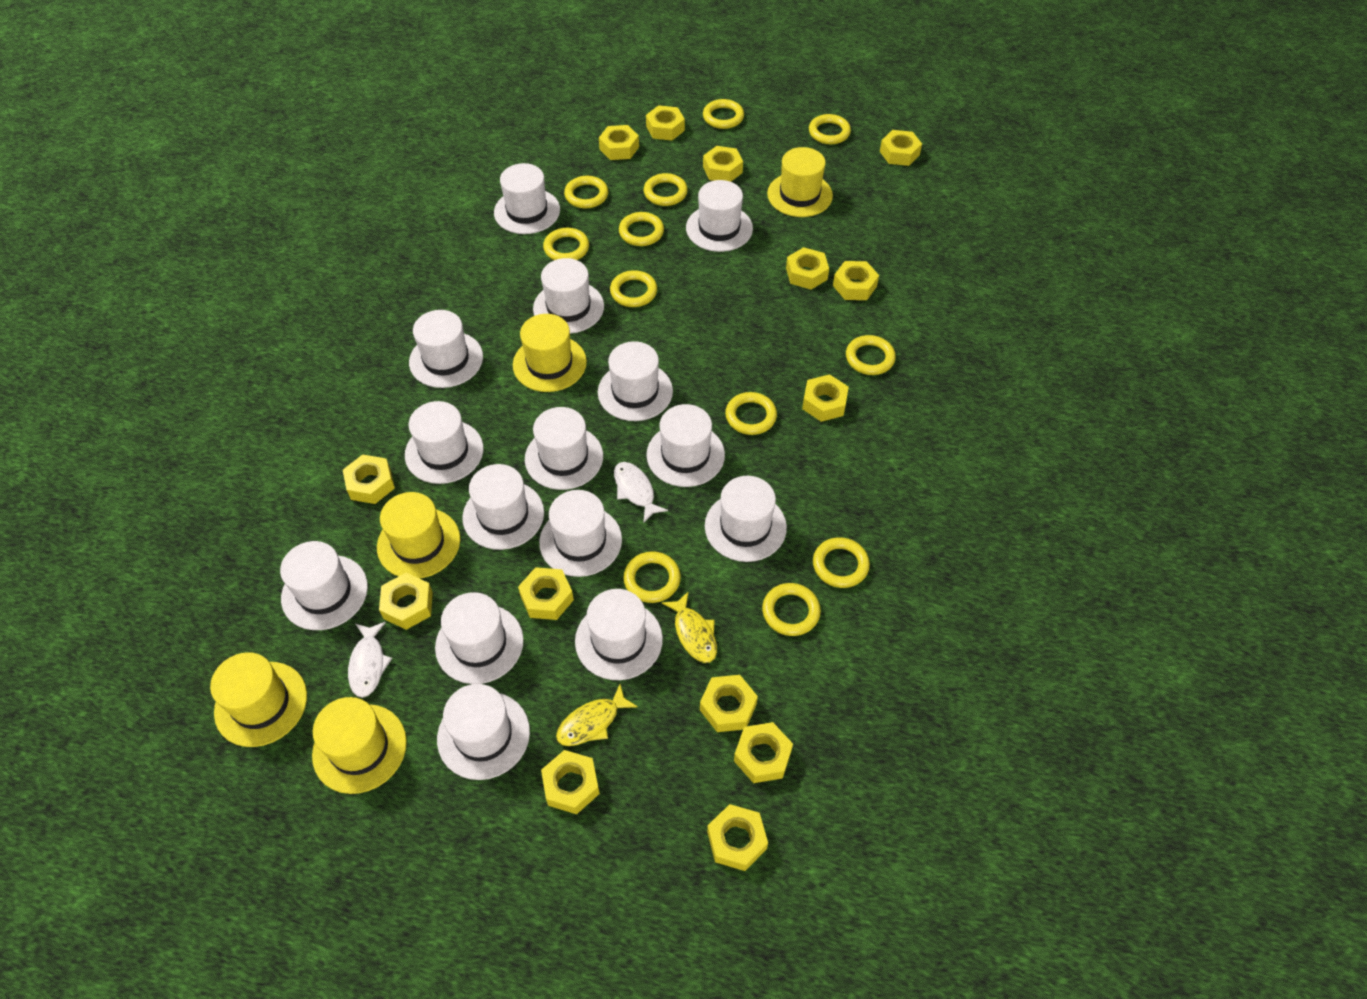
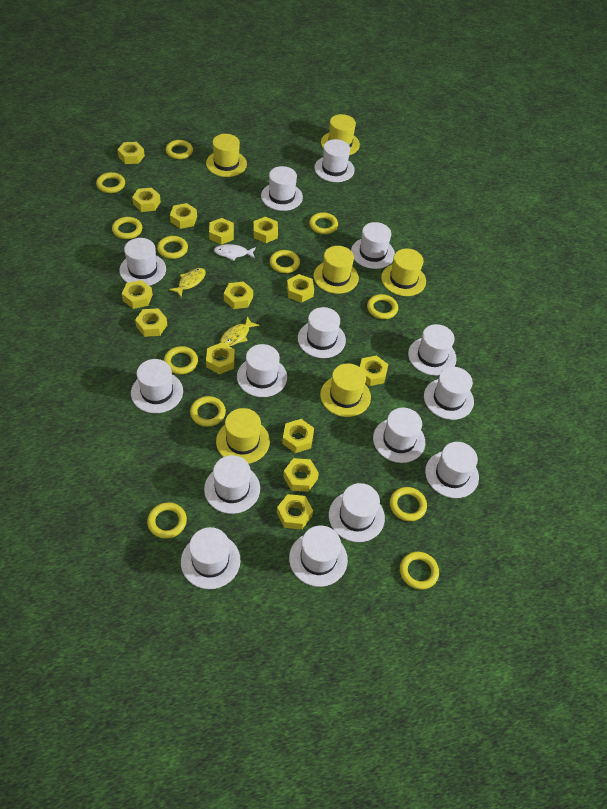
white fish: [348,622,392,698] [614,462,668,522] = 2 -> [214,244,256,261] = 1
yellow hat: [210,652,307,747] [312,697,407,794] [377,492,460,579] [513,314,587,392] [767,147,833,217] = 5 -> [206,134,247,177] [216,408,270,464] [314,246,359,294] [320,363,371,417] [321,114,360,155] [381,249,426,296] = 6

